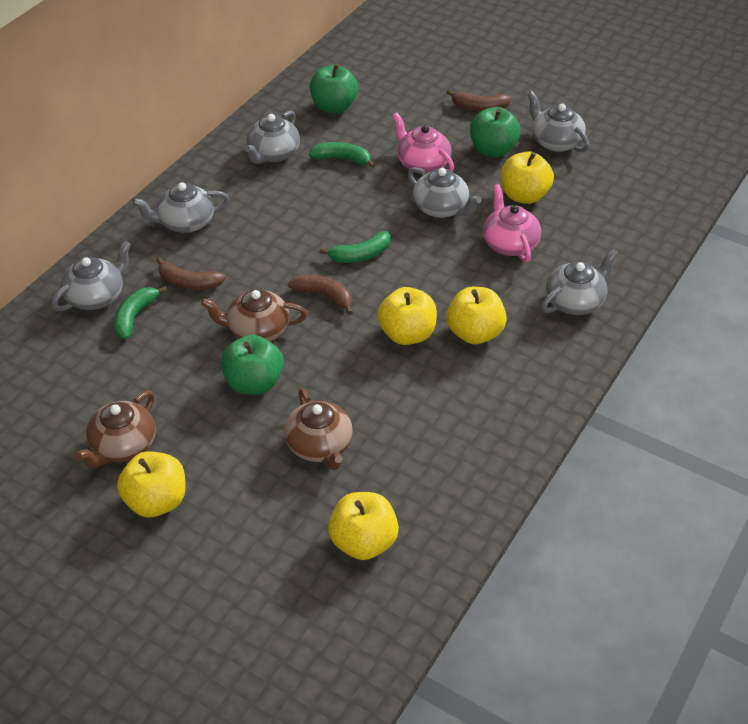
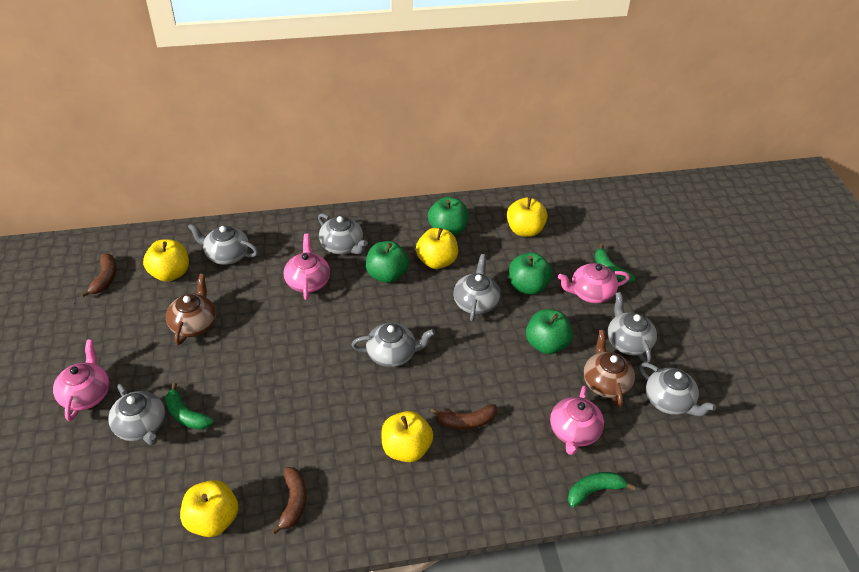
brown teapot: [76,390,156,468] [201,289,307,341] [284,388,353,470] = 3 -> [166,274,216,345] [583,330,635,408] = 2
green apple: [221,334,284,394] [310,64,358,113] [470,107,521,157] = 3 -> [366,241,409,283] [428,197,468,236] [509,252,552,295] [526,309,573,354] = 4
grey teapot: [52,240,131,311] [132,182,230,233] [245,110,300,164] [408,167,481,218] [527,91,590,152] [541,249,618,315] = 6 -> [108,384,165,445] [188,223,258,265] [318,213,368,254] [351,323,435,367] [453,254,500,322] [607,292,657,363] [640,363,716,416] = 7
pink teapot: [392,113,454,174] [483,184,541,263] = 2 -> [53,340,109,421] [284,234,330,300] [550,385,604,455] [558,263,630,303] = 4

